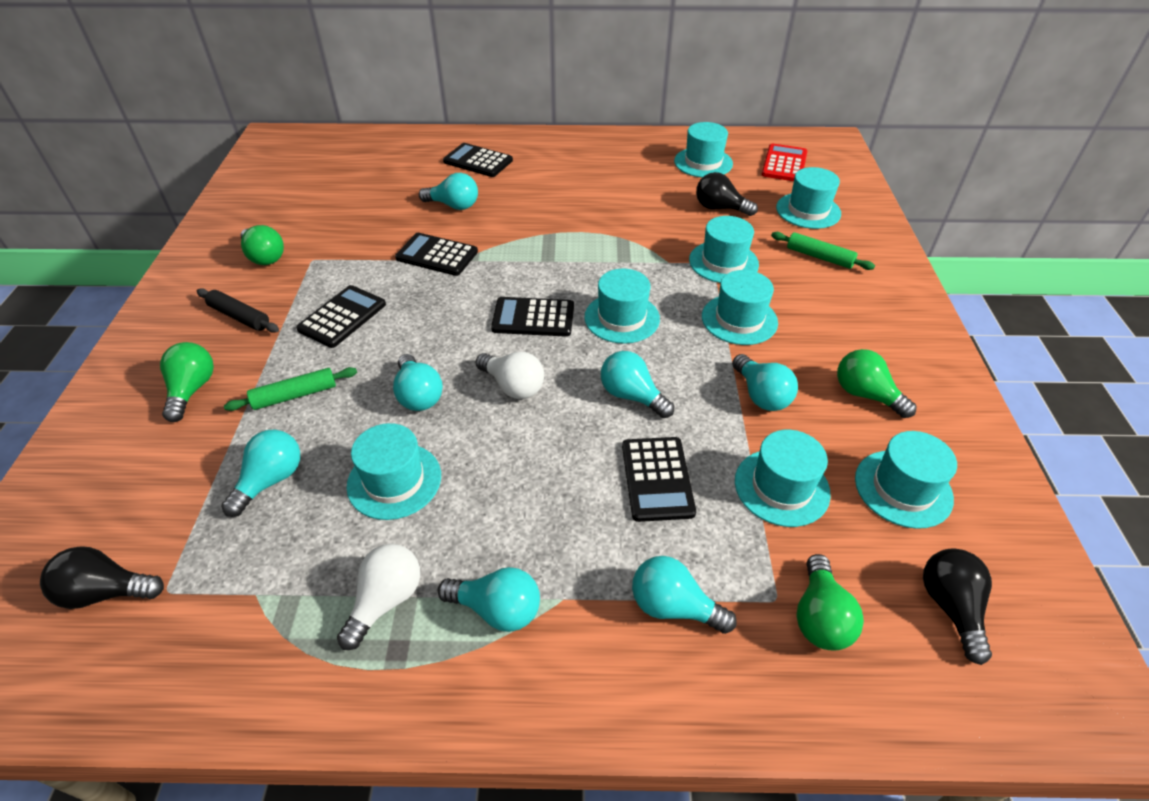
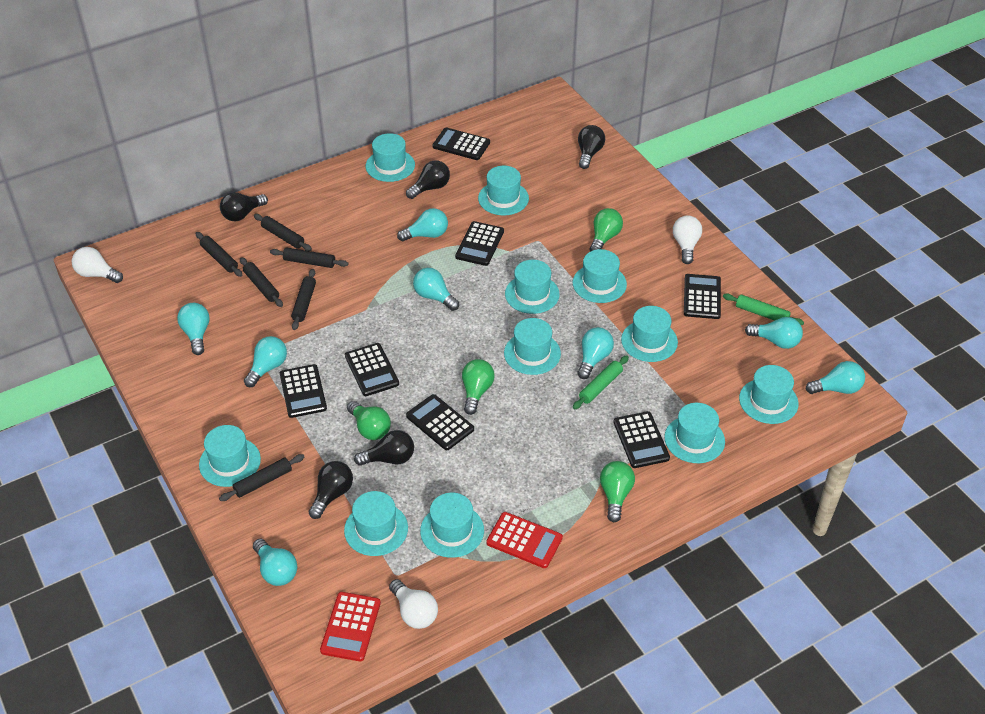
black calculator: [296,285,386,348] [395,233,478,276] [443,143,513,177] [491,297,574,337] [622,437,696,522] = 5 -> [280,364,327,418] [345,343,399,396] [406,394,474,450] [433,127,490,160] [455,221,504,266] [613,411,670,468] [684,274,721,319] = 7
black light bulb: [40,546,164,609] [696,172,758,216] [923,548,992,665] = 3 -> [220,192,268,221] [309,461,353,519] [354,430,414,466] [406,160,450,199] [578,125,605,169] = 5
black rolling pin: [197,288,279,333] = 1 -> [195,232,242,277] [219,454,305,501] [240,257,283,307] [254,214,312,251] [270,248,348,268] [291,269,316,330] = 6
red calculator: [761,143,807,181] = 1 -> [320,592,381,661] [486,512,563,568] = 2
turquoise hat: [347,423,441,520] [584,269,660,344] [674,122,733,178] [689,216,759,283] [702,270,778,345] [735,430,831,527] [776,167,841,229] [855,431,957,529] = 8 -> [199,425,261,487] [344,491,408,556] [366,133,415,182] [420,493,484,558] [478,166,529,215] [504,318,561,375] [505,260,559,314] [573,249,627,303] [621,306,678,362] [664,403,725,463] [739,365,799,424] = 11
turquoise light bulb: [221,429,300,517] [393,354,443,411] [419,173,478,210] [438,567,540,632] [601,351,674,418] [632,556,737,634] [732,354,798,411] = 7 -> [177,303,210,355] [244,336,287,387] [253,539,297,586] [397,208,448,241] [413,268,459,311] [577,327,614,379] [745,317,803,349] [806,361,865,394] = 8
white light bulb: [337,544,420,650] [476,352,544,399] = 2 -> [72,247,123,283] [389,579,438,629] [673,215,702,264] = 3

